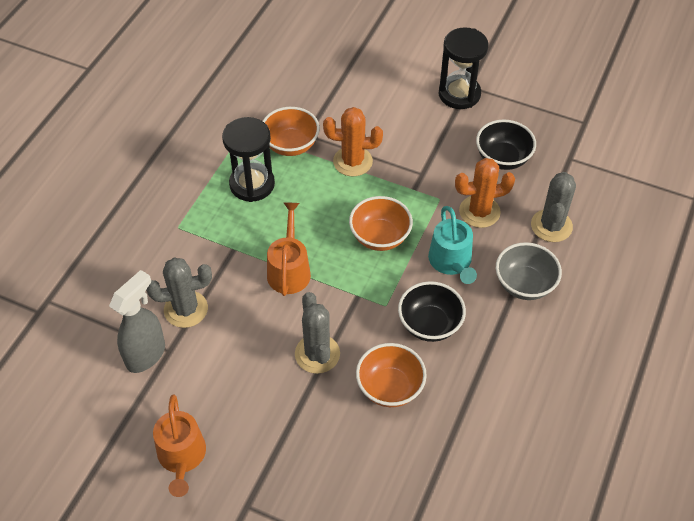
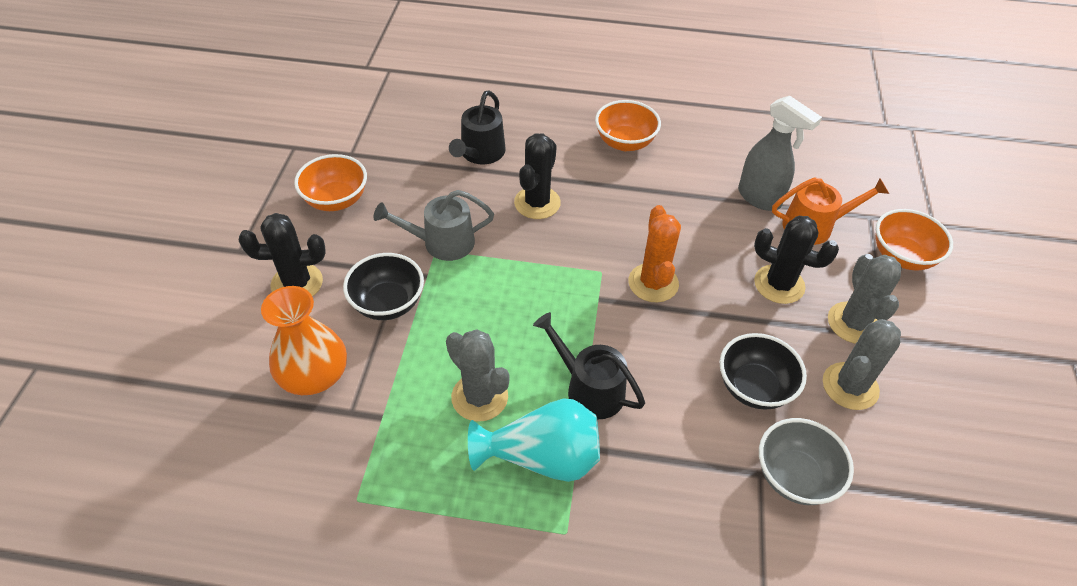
black cactus: none = 0 -> [238,213,326,297] [514,133,561,219] [754,216,839,304] = 3
black hourglass: [222,117,275,202] [439,27,488,109] = 2 -> none = 0
black watering can: none = 0 -> [449,90,506,164] [533,312,645,420] = 2
grey watering can: none = 0 -> [373,190,494,261] = 1
orange cactus: [323,107,383,176] [455,158,515,228] = 2 -> [628,205,681,303] = 1
orange vase: none = 0 -> [261,286,347,395] = 1
orange watering can: [153,394,206,497] [267,202,311,296] = 2 -> [772,177,889,245] = 1
turquoise vase: none = 0 -> [468,398,600,482] = 1
turquoise watering can: [428,206,477,284] = 1 -> none = 0

